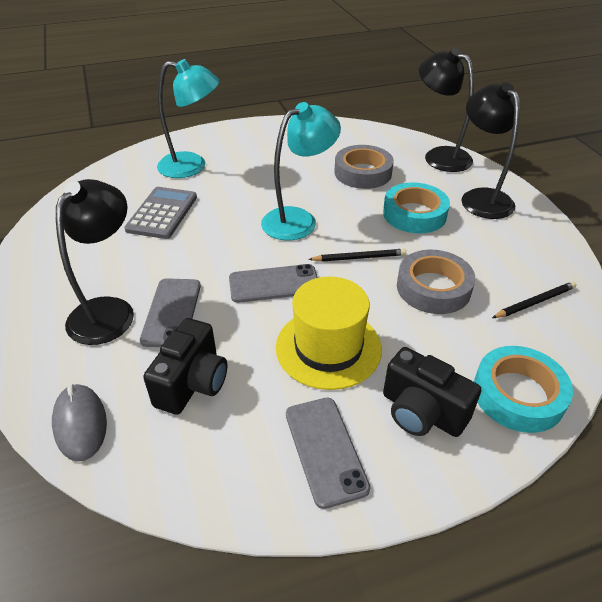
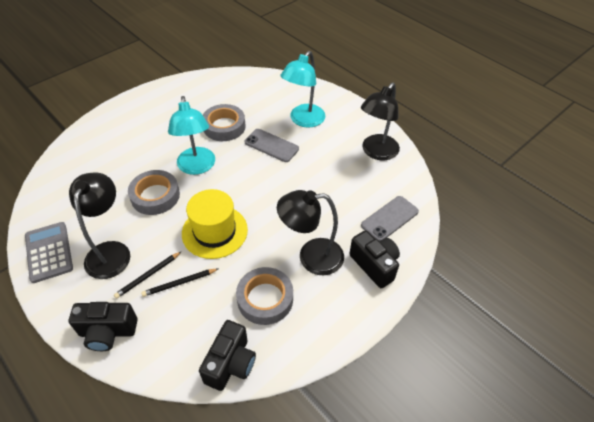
black camera: [143,318,227,415] [383,347,481,437] = 2 -> [69,302,138,351] [199,320,256,391] [349,230,400,288] = 3
grey mouse: [52,384,107,462] = 1 -> none = 0
grey phone: [140,278,201,347] [229,264,318,303] [286,398,370,509] = 3 -> [245,129,299,162] [361,196,419,241] = 2
grey tape: [334,145,394,189] [397,250,475,314] = 2 -> [128,170,180,215] [203,104,245,141] [236,267,293,325] = 3
turquoise tape: [383,182,450,233] [474,346,573,433] = 2 -> none = 0

